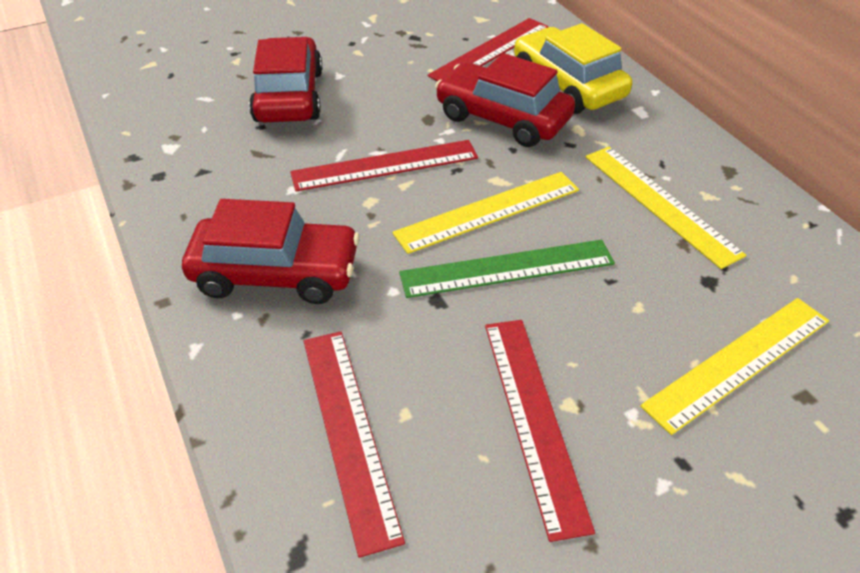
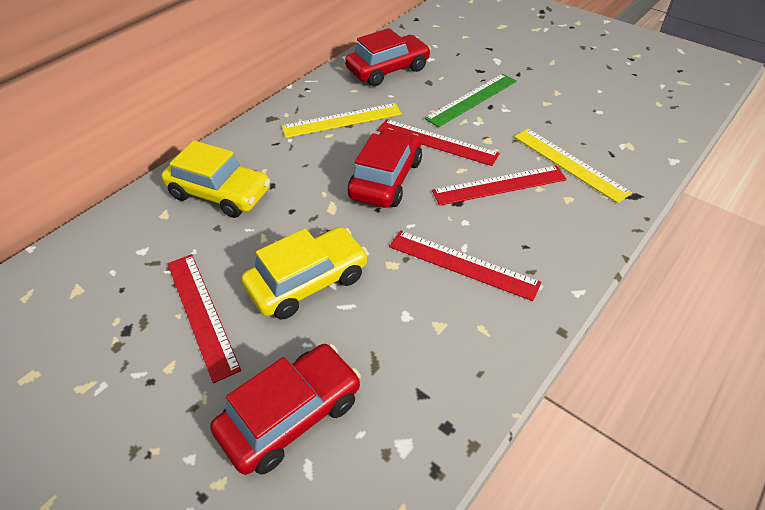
yellow car: [514,23,632,113] = 1 -> [161,140,270,218] [241,227,368,319] = 2
yellow ruler: [392,172,579,254] [586,147,747,269] [640,298,829,435] = 3 -> [282,103,402,138] [514,129,632,203] = 2

